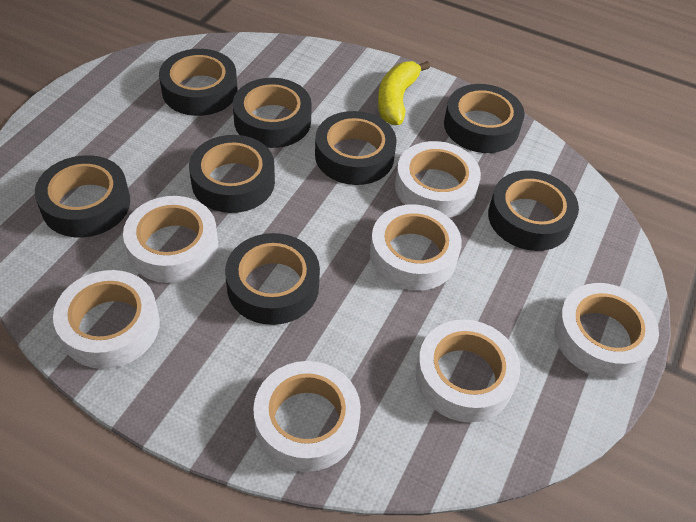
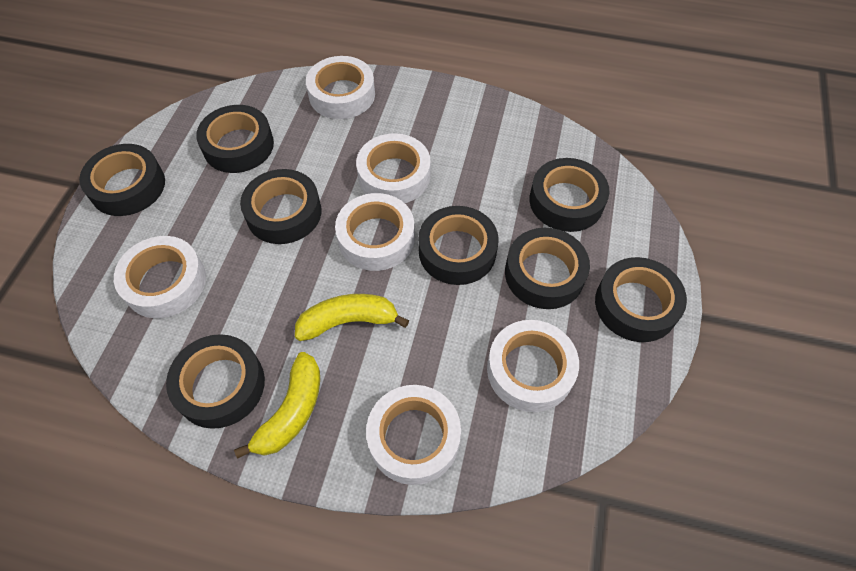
white tape: [53,270,160,369] [123,196,218,283] [253,361,361,472] [370,204,462,291] [395,141,481,218] [416,320,520,422] [554,283,659,379] = 7 -> [114,236,206,318] [306,56,375,119] [335,193,415,271] [356,133,431,203] [366,385,461,485] [487,320,579,412] = 6
yellow banana: [378,61,430,125] = 1 -> [234,352,320,459] [295,294,409,341] = 2

